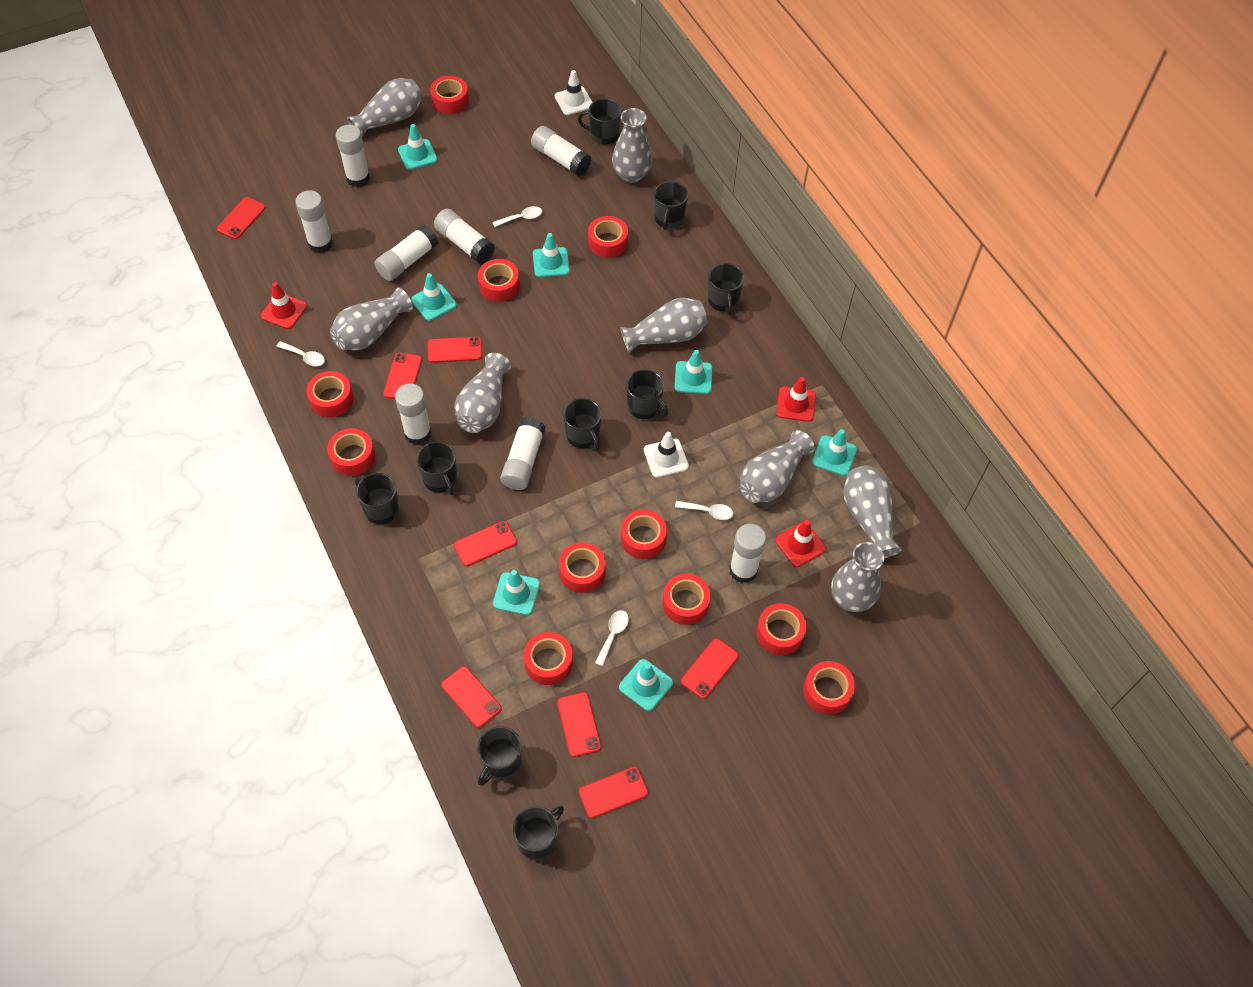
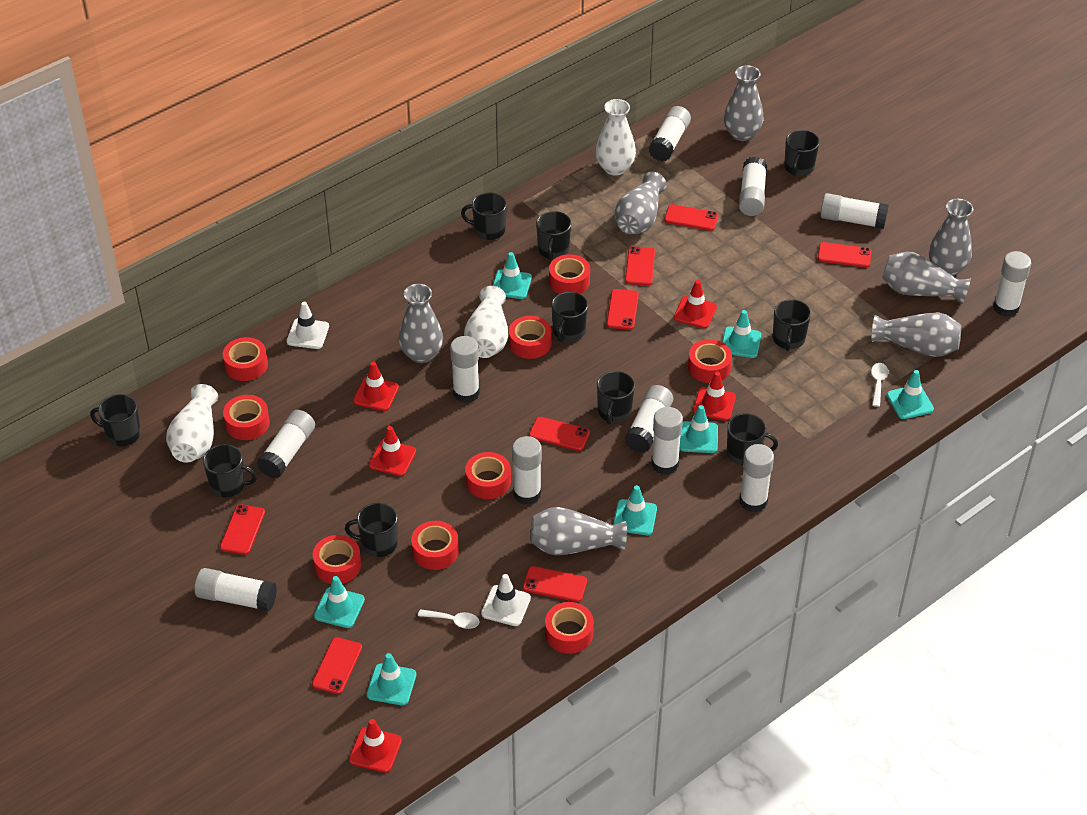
black mug: [355,473,399,524] [416,441,457,495] [477,726,522,786] [513,806,564,861] [563,398,602,450] [578,98,621,145] [626,369,668,419] [654,181,688,230] [708,263,744,315] = 9 -> [90,394,141,446] [203,444,257,497] [345,503,398,557] [461,192,507,240] [536,211,571,260] [552,292,588,342] [597,371,635,425] [727,413,778,466] [773,299,811,351] [784,130,820,176] = 10
grey vase: [330,288,413,350] [347,78,423,137] [454,353,511,433] [612,108,652,183] [620,298,708,353] [740,430,815,503] [831,542,885,612] [843,465,902,558] = 8 -> [399,284,443,363] [530,507,627,555] [615,172,667,234] [724,65,763,141] [872,313,961,357] [882,252,971,304] [929,199,973,276] = 7
red tape: [306,371,353,417] [327,428,375,476] [430,76,469,114] [478,259,520,302] [524,632,573,685] [559,542,606,593] [588,216,628,258] [621,509,667,559] [662,574,711,625] [756,603,807,655] [803,661,855,715] = 11 -> [223,337,268,381] [223,395,270,440] [313,535,361,584] [411,521,459,570] [465,452,511,499] [509,316,551,359] [545,602,594,654] [549,254,590,294] [688,339,732,383] = 9
red traffic cone: [261,282,307,329] [775,520,826,567] [776,377,816,422] = 3 -> [349,719,402,773] [353,362,399,411] [369,426,416,476] [674,280,717,328] [693,372,736,421] = 5
white glue stick: [295,190,333,253] [335,125,370,187] [374,224,438,281] [395,384,431,445] [434,209,495,264] [500,417,546,490] [531,126,592,176] [729,524,766,583] = 8 -> [195,568,277,612] [257,410,315,478] [450,336,480,403] [512,436,542,505] [625,385,673,453] [649,106,691,161] [651,407,683,475] [739,156,767,216] [740,444,774,513] [820,193,889,229] [993,251,1031,317] = 11
white spoon: [276,341,325,367] [492,206,542,227] [595,610,629,666] [675,501,733,520] = 4 -> [418,609,479,629] [871,363,889,407] = 2
white vase: none = 0 -> [166,384,218,463] [464,286,508,358] [595,99,636,175] = 3

